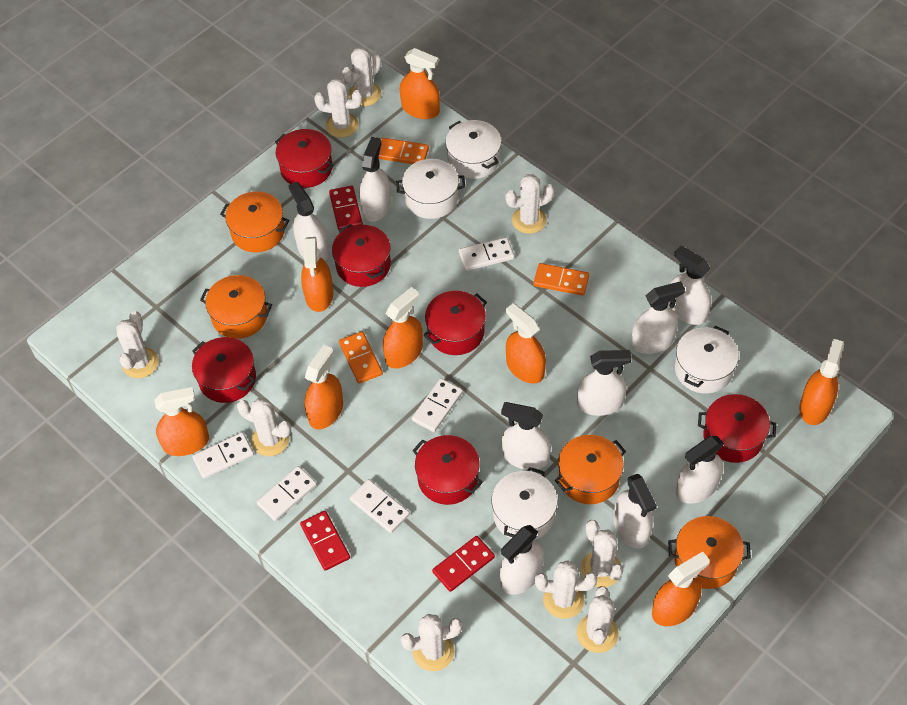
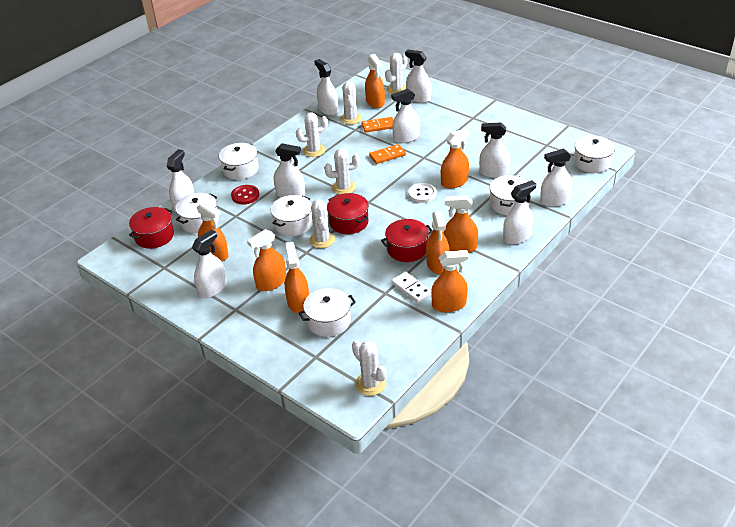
orange domino: [339,332,383,384] [378,138,429,164] [533,263,589,296] = 3 -> [362,117,393,133] [369,144,406,164] = 2
orange pot: [200,275,272,339] [220,192,289,252] [555,435,626,504] [668,516,751,589] = 4 -> none = 0
red button: none = 0 -> [231,185,259,205] = 1
red domino: [300,511,350,571] [329,186,363,230] [432,536,495,592] = 3 -> none = 0
red pot: [192,337,256,403] [275,129,334,188] [332,224,391,287] [412,435,483,505] [424,291,487,355] [698,394,776,463] = 6 -> [129,207,174,249] [327,193,369,234] [381,219,433,262] = 3
white button: none = 0 -> [408,183,437,203] = 1
white cactus: [116,311,159,378] [237,398,291,456] [314,78,362,138] [342,47,381,106] [401,614,462,671] [505,174,554,234] [535,560,597,619] [577,586,619,653] [581,520,623,587] = 9 -> [296,112,328,157] [309,199,335,248] [324,148,360,195] [340,81,362,125] [352,340,386,396] [385,53,408,94] = 6
white domino: [192,432,254,479] [257,466,317,521] [350,479,410,533] [412,378,463,432] [459,237,514,271] = 5 -> [391,272,431,303] = 1
white pot: [396,159,465,219] [446,120,501,179] [492,467,558,540] [675,326,739,394] = 4 -> [175,193,219,233] [219,143,259,180] [270,195,313,236] [299,288,356,337] [489,175,529,215] [574,135,615,173] = 6

